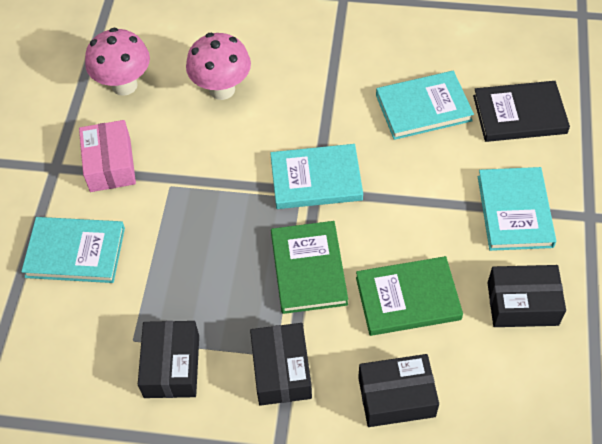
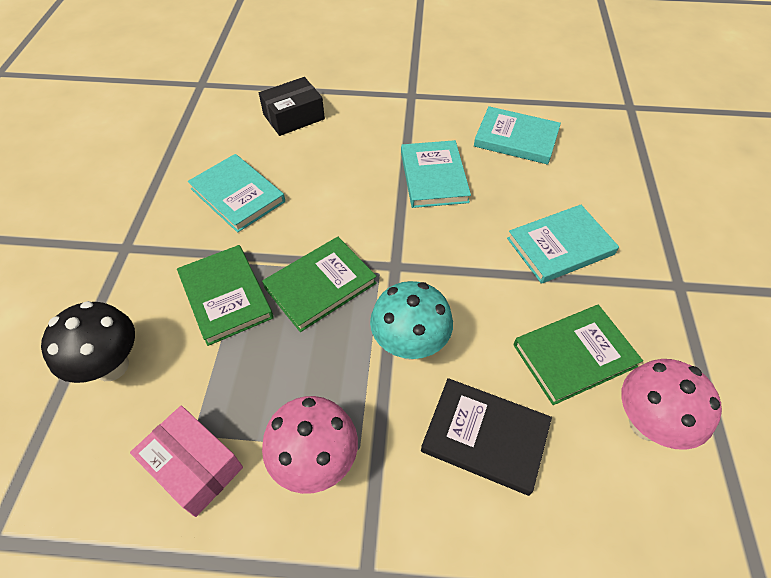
black box: [138,321,199,398] [250,323,312,406] [358,354,439,427] [488,265,566,327] = 4 -> [259,77,325,136] = 1
black mushroom: none = 0 -> [41,301,135,383] = 1
green book: [271,221,348,314] [356,256,463,336] = 2 -> [177,245,274,346] [262,237,376,332] [514,305,643,405] = 3
turquoise mushroom: none = 0 -> [370,281,453,360] = 1

